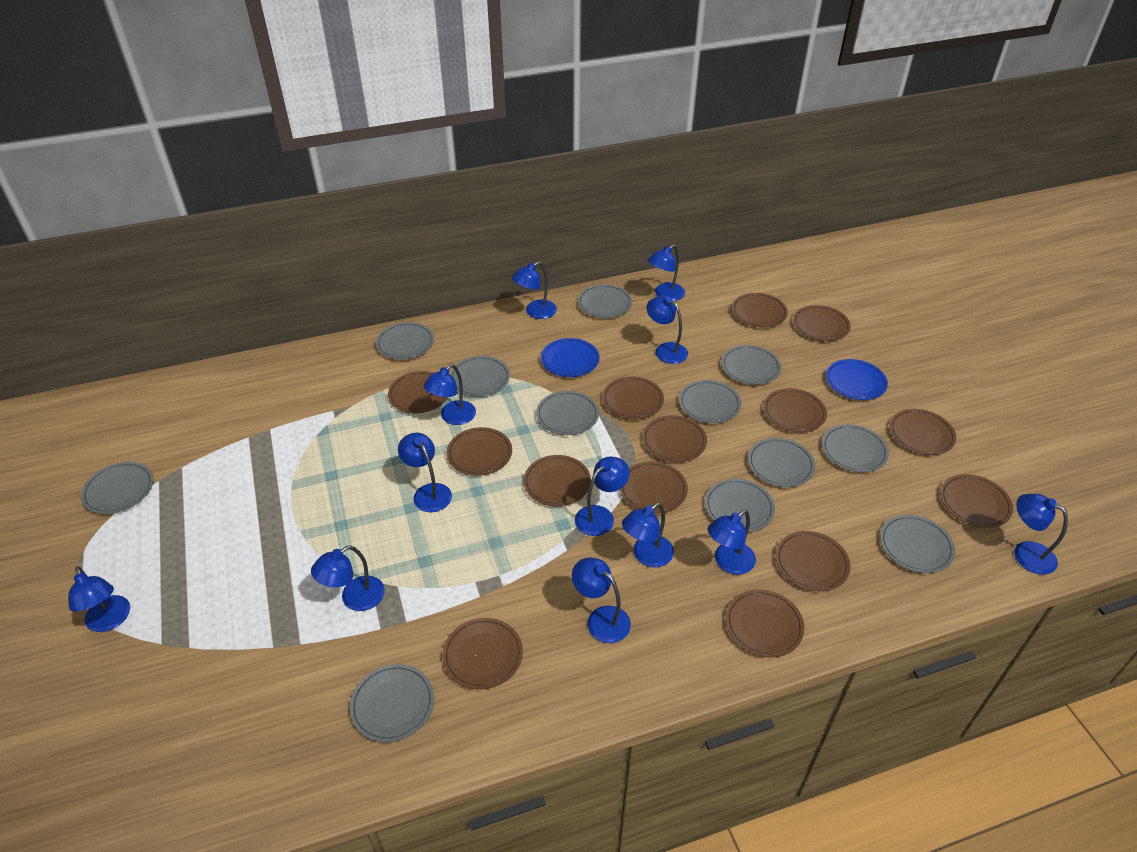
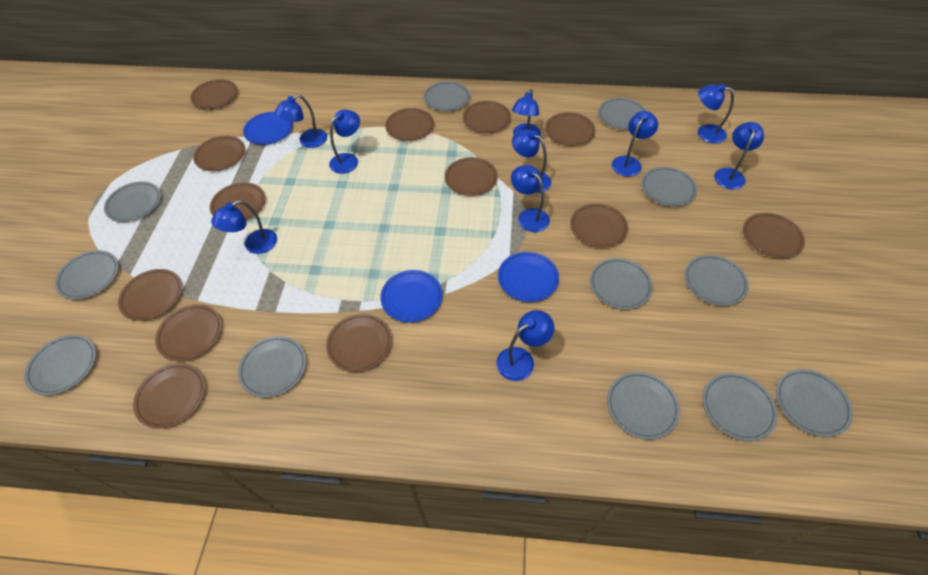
blue lamp: [68,566,130,632] [311,545,385,611] [398,433,452,512] [423,364,476,425] [512,262,557,319] [572,557,631,643] [575,456,630,536] [622,503,674,567] [647,296,688,364] [648,244,685,301] [708,510,756,575] [1014,494,1068,575] = 12 -> [211,200,277,254] [275,94,327,148] [329,109,360,174] [496,310,554,381] [511,165,550,232] [512,89,541,136] [512,129,551,193] [612,111,658,177] [698,84,734,144] [714,122,764,190] = 10
blue plate: [541,338,599,377] [826,359,888,400] = 2 -> [243,112,293,145] [380,270,443,323] [498,252,559,302] = 3
brown plate: [388,371,448,413] [443,618,523,690] [447,427,512,476] [524,455,591,506] [602,376,664,419] [620,461,688,514] [642,415,707,462] [725,589,804,657] [732,293,788,328] [763,388,827,432] [776,531,850,591] [793,305,851,341] [890,409,956,455] [940,474,1013,528] = 14 -> [118,269,182,321] [133,363,205,429] [155,304,222,361] [190,79,238,109] [193,136,246,171] [210,182,266,220] [326,314,392,372] [385,108,434,141] [445,157,498,196] [463,101,511,133] [545,112,596,146] [570,203,628,248] [743,213,805,258] = 13

